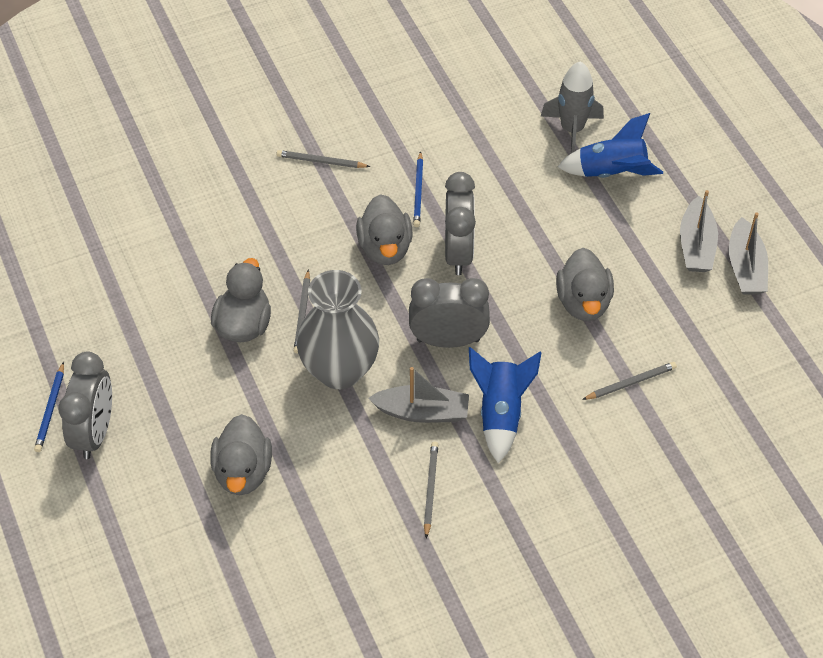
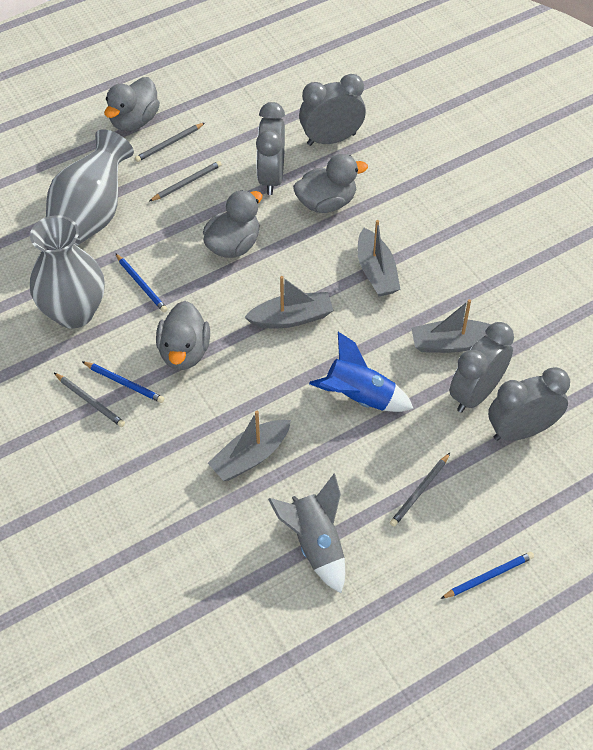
blue pencil: [34,362,64,452] [413,151,423,227] = 2 -> [82,361,164,403] [115,253,168,313] [440,552,534,599] = 3
blue rocket: [469,347,542,463] [558,113,663,178] = 2 -> [309,332,414,412] = 1
grey boat: [368,367,469,423] [680,190,718,272] [729,212,768,295] = 3 -> [208,411,291,481] [244,276,334,329] [358,220,400,296] [411,299,491,353] = 4
grey clock: [58,352,112,459] [409,278,490,348] [445,172,476,275] = 3 -> [256,102,285,195] [299,74,366,146] [449,322,514,413] [488,367,570,441] = 4
grey vase: [297,270,379,389] = 1 -> [30,215,105,328] [46,129,134,245] = 2

